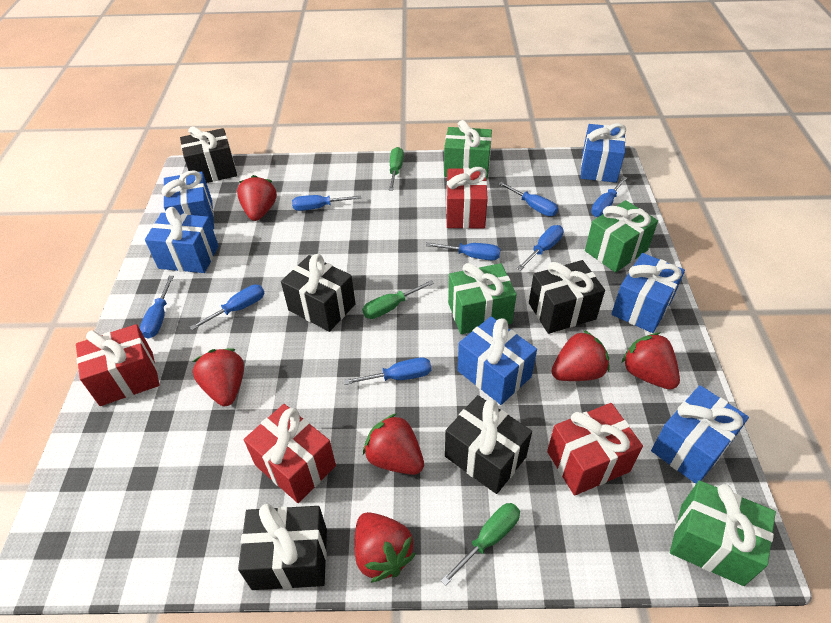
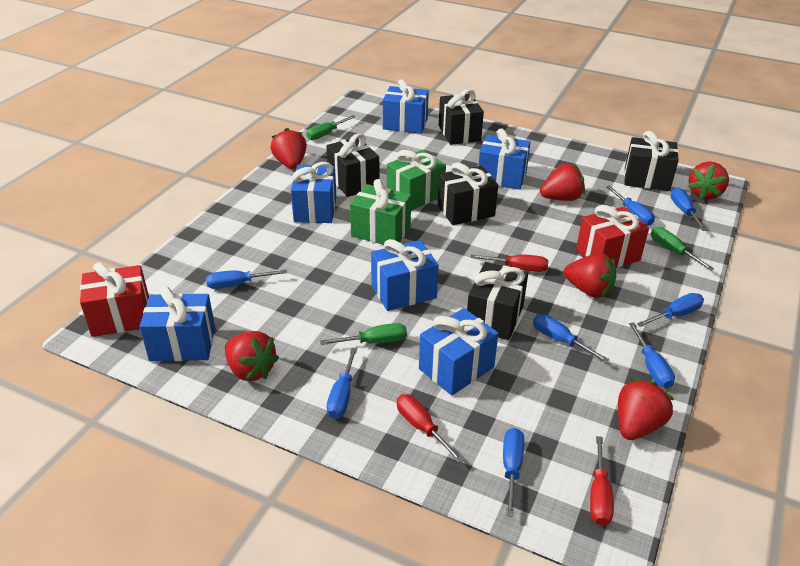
green gift: [444,120,492,180] [448,263,517,334] [585,200,658,273] [670,480,776,586] = 4 -> [350,179,411,245] [387,150,446,211] = 2
red gift: [76,324,160,406] [244,404,336,503] [446,167,488,229] [547,403,643,496] = 4 -> [80,262,149,337] [576,205,649,268] = 2
red screwdriver: none = 0 -> [397,394,464,463] [470,254,548,272] [590,436,614,526] = 3

